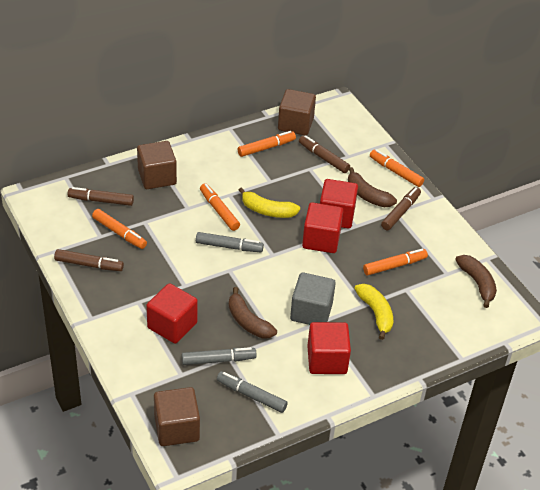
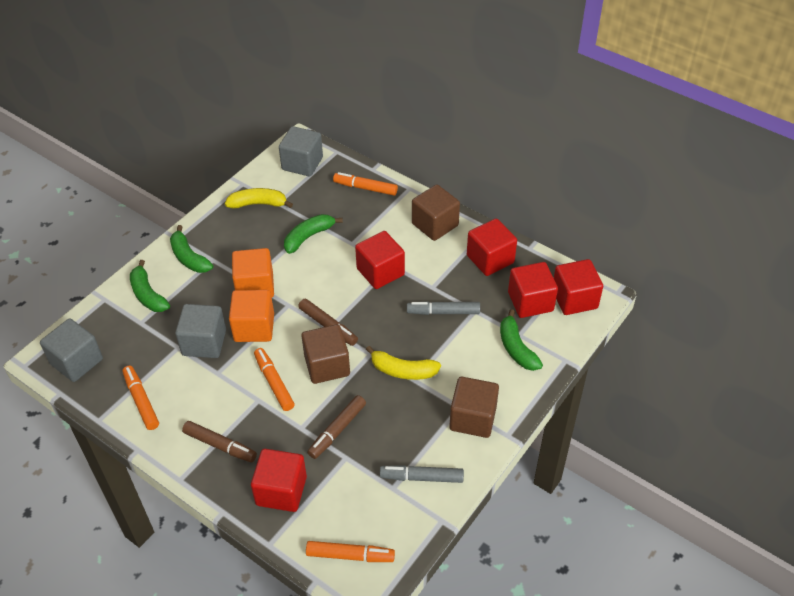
brown banana: [229,287,277,338] [348,167,397,207] [455,255,497,308] = 3 -> none = 0
brown marker: [54,249,124,271] [68,187,134,206] [299,135,350,173] [381,187,421,230] = 4 -> [182,421,257,462] [298,299,358,346] [307,395,366,459] = 3
green banana: none = 0 -> [130,260,170,312] [170,225,213,273] [284,214,343,254] [500,309,543,371] = 4
grey cube: [290,272,336,325] = 1 -> [40,318,103,382] [175,304,226,358] [279,126,323,176] = 3
grey marker: [182,347,257,365] [196,232,264,252] [217,371,288,413] = 3 -> [380,465,464,483] [407,301,480,315] = 2
orange cube: none = 0 -> [229,290,274,342] [232,248,274,297] = 2
orange marker: [92,209,147,249] [200,183,240,231] [238,131,296,157] [363,249,428,276] [370,149,424,187] = 5 -> [122,366,159,430] [254,348,295,411] [306,541,395,562] [333,172,398,196] = 4
red cube: [146,283,198,344] [302,202,343,253] [307,322,351,374] [320,179,358,229] = 4 -> [251,449,307,512] [355,231,405,289] [467,219,517,276] [508,262,558,318] [554,259,603,315] = 5

